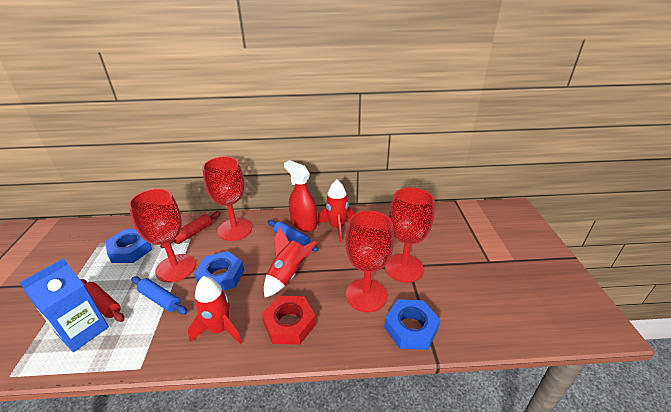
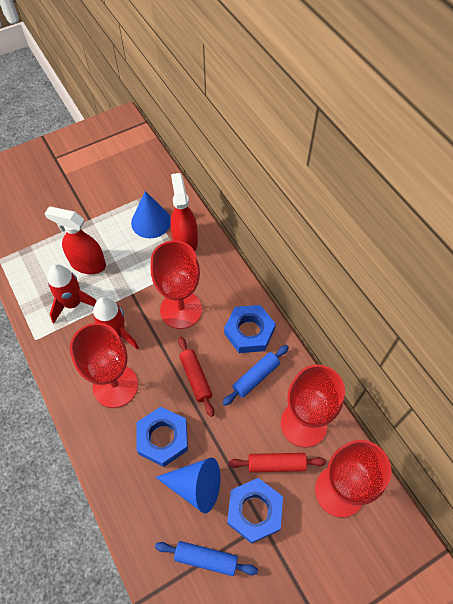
blue carton: [19,258,109,352] = 1 -> none = 0
blue cone: none = 0 -> [131,191,171,238] [155,458,220,513] = 2
red nut: [262,296,316,345] = 1 -> none = 0
red rocket: [188,276,242,345] [264,227,317,297] [317,180,354,242] = 3 -> [48,264,96,323] [93,297,139,350] = 2
red spray bottle: [284,160,317,232] = 1 -> [45,207,106,274] [170,173,198,251] = 2

